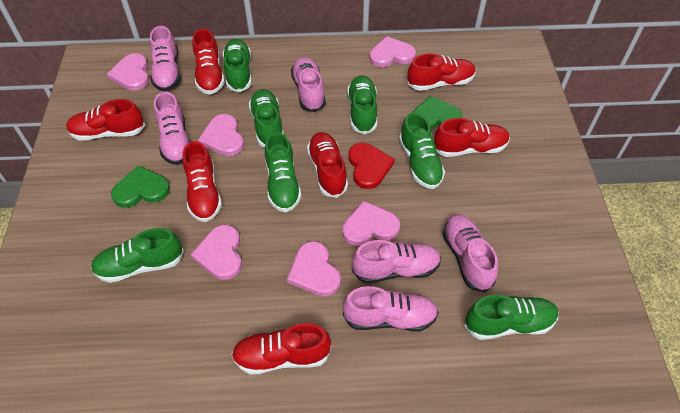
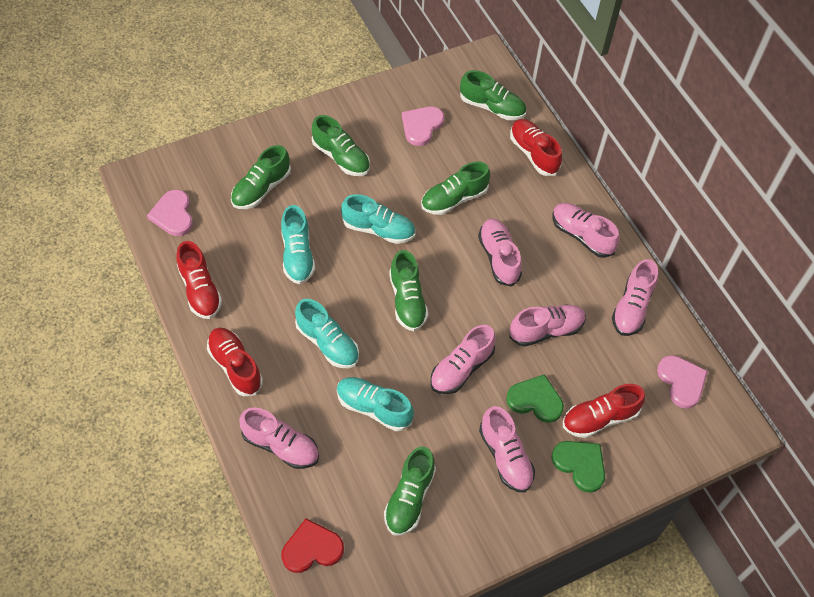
green shoe: [91,228,184,283] [223,39,251,92] [249,89,283,147] [265,132,301,212] [347,75,377,134] [399,112,445,189] [464,295,559,340] = 7 -> [231,145,291,209] [312,115,370,176] [384,446,436,536] [389,250,428,331] [421,161,490,215] [460,70,526,120] = 6
pink heart: [107,53,149,91] [190,225,242,280] [198,114,244,156] [287,241,341,296] [342,200,400,246] [369,36,416,67] = 6 -> [147,190,193,236] [402,107,444,146] [657,355,708,409] = 3
pink shoe: [150,26,181,91] [154,91,191,165] [291,57,326,112] [343,286,439,331] [352,240,441,283] [443,214,498,292] = 6 -> [239,407,319,469] [430,325,496,394] [478,219,522,287] [479,406,535,492] [510,305,586,347] [553,203,619,258] [612,259,658,336] = 7
red shoe: [66,99,145,141] [183,141,222,222] [192,29,225,95] [231,323,331,375] [307,132,348,198] [407,53,476,91] [434,118,510,157] = 7 -> [176,241,222,319] [207,328,263,396] [510,119,562,176] [563,384,645,438] = 4
turquoise shoe: none = 0 -> [281,205,315,284] [295,299,359,369] [337,377,414,431] [341,194,415,244] = 4

